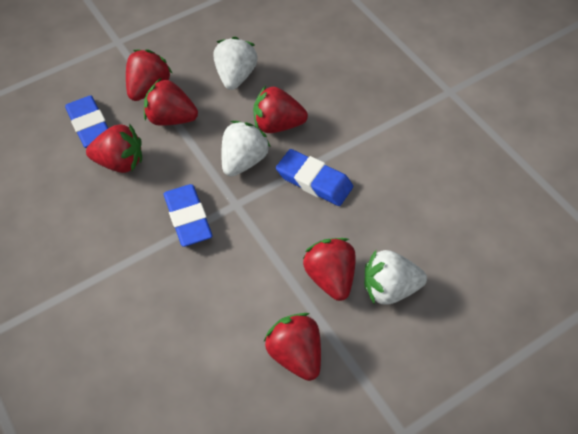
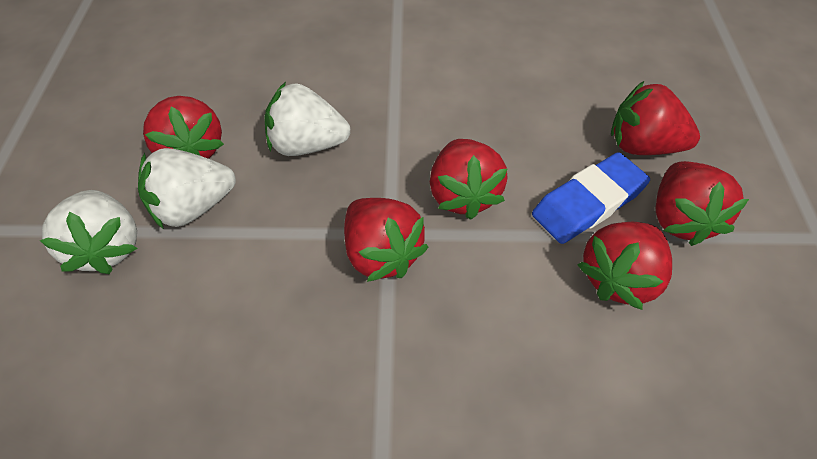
blue eraser: [65,95,108,148] [164,184,213,247] [276,149,353,206] = 3 -> [532,152,650,244] = 1

